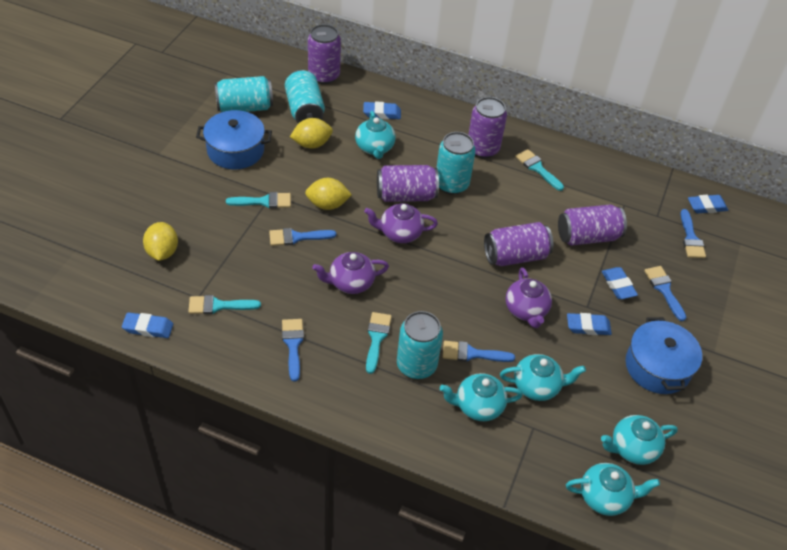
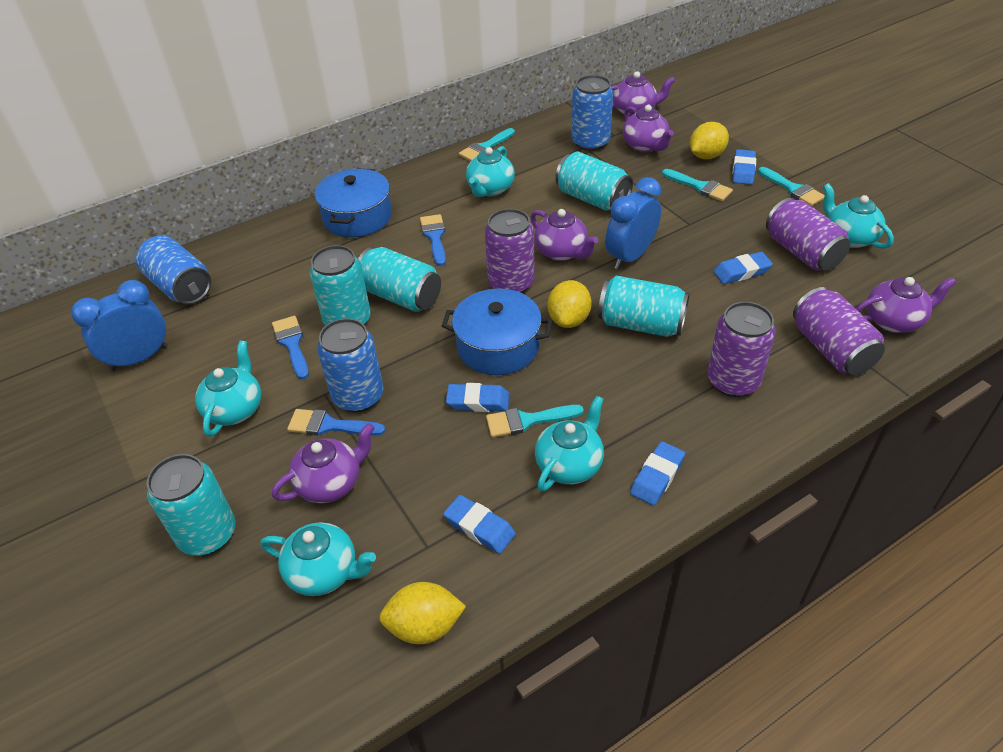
blue brush: [269,228,336,246] [282,319,304,382] [443,341,515,362] [644,266,686,321] [680,209,706,258] = 5 -> [272,316,309,380] [287,409,386,436] [420,214,446,266] = 3
blue can: none = 0 -> [136,235,211,304] [317,318,384,412] [571,75,613,151] = 3
blue clock: none = 0 -> [71,280,167,371] [605,177,661,270] = 2
purple can: [308,24,341,84] [377,165,439,202] [468,97,507,158] [484,222,553,266] [558,204,627,246] = 5 -> [485,209,535,293] [707,302,776,397] [766,198,851,271] [793,287,885,375] = 4
purple teapot: [312,252,389,294] [364,203,438,243] [506,267,552,328] = 3 -> [272,423,375,503] [530,209,598,261] [611,71,675,117] [623,105,674,152] [856,277,956,333] = 5
turquoise can: [215,76,273,112] [285,70,325,124] [397,311,443,379] [437,132,476,195] = 4 -> [147,454,235,556] [310,245,371,326] [358,247,441,312] [555,152,633,211] [598,276,690,337] = 5

